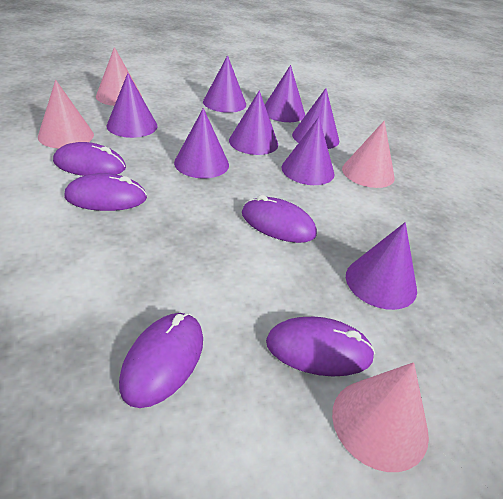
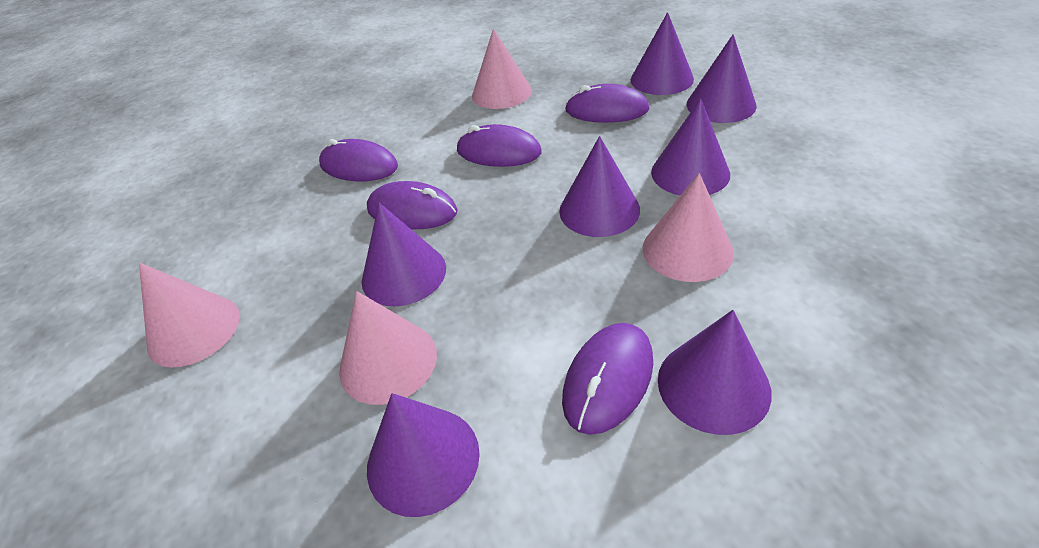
purple cone: [107,73,158,138] [174,108,229,178] [203,55,246,113] [229,90,278,155] [265,65,305,122] [282,117,335,185] [292,88,339,149] [346,222,417,310] = 8 -> [362,203,446,306] [367,393,480,517] [559,136,640,237] [631,12,694,95] [651,99,730,195] [658,310,772,435] [687,34,757,123] = 7

